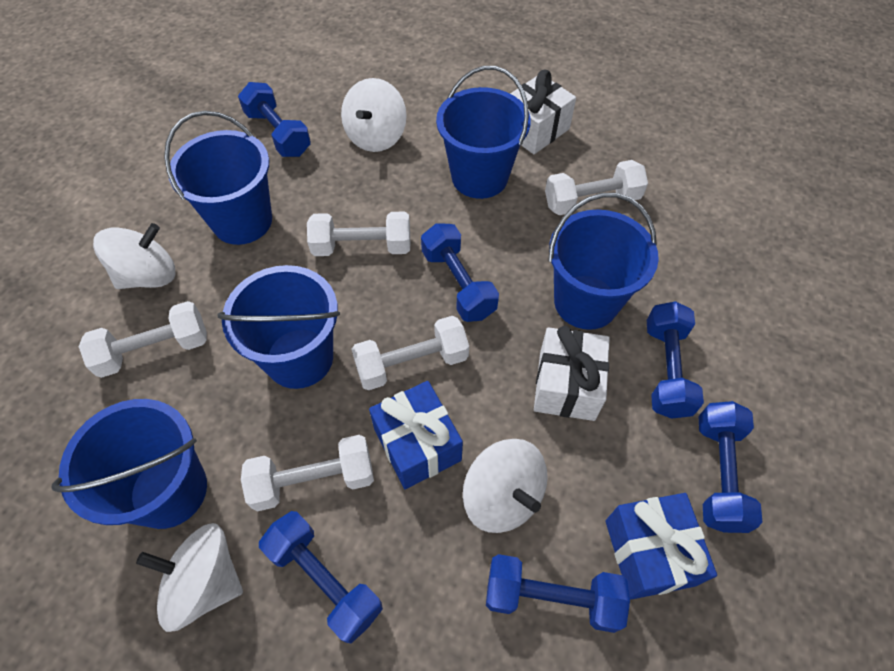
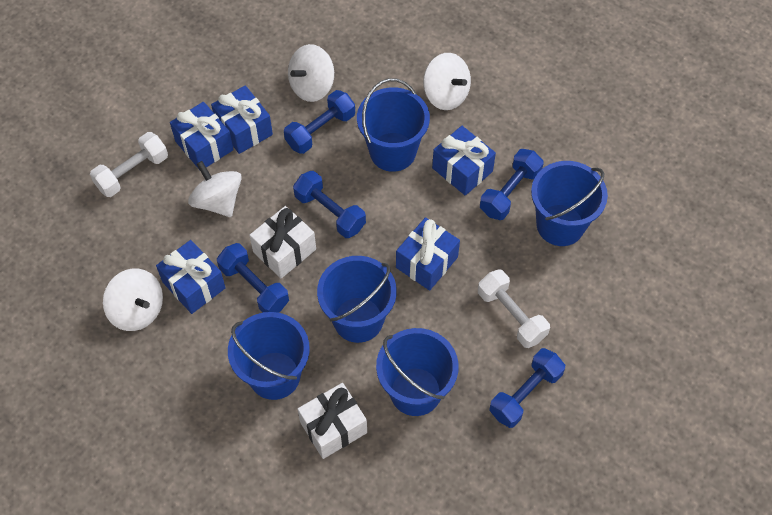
blue dumbbell: [238,82,311,157] [259,511,383,644] [421,223,499,322] [486,554,630,633] [647,301,704,419] [699,401,762,533] = 6 -> [217,243,289,313] [284,90,355,154] [293,171,366,238] [480,149,544,220] [489,348,565,428] = 5
blue gift: [369,381,463,489] [605,493,717,600] = 2 -> [156,240,226,314] [170,102,234,169] [211,85,273,154] [396,217,460,291] [432,126,496,196] = 5
white dumbbell: [79,301,207,378] [241,435,374,511] [307,211,410,256] [351,316,469,390] [545,160,648,215] = 5 -> [90,132,168,197] [478,269,550,348] = 2

